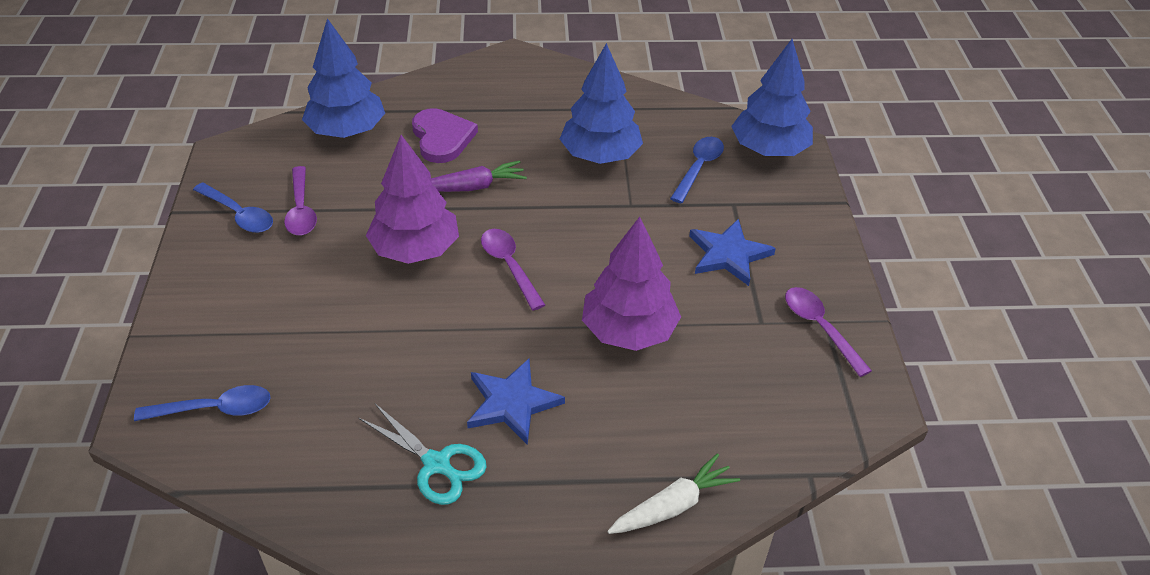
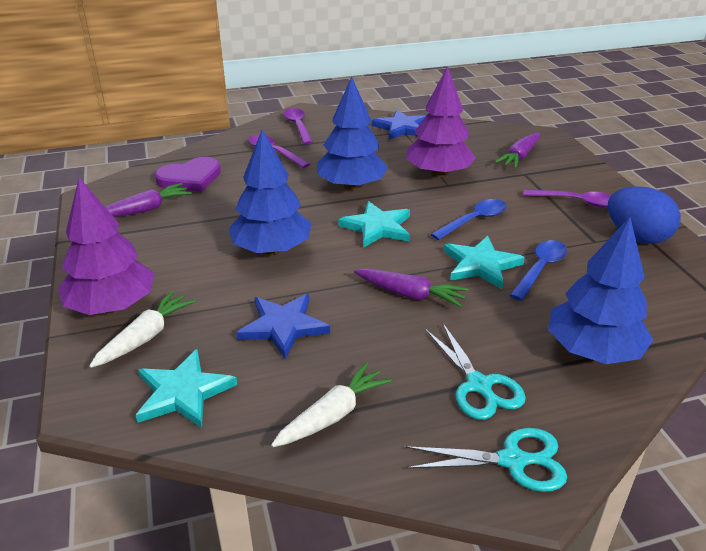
blue egg: none = 0 -> [608,186,681,244] = 1
blue spoon: [134,385,271,421] [193,182,273,233] [670,137,724,203] = 3 -> [430,199,507,240] [510,240,567,301] = 2
purple carrot: [431,160,527,192] = 1 -> [105,183,192,217] [354,268,469,307] [495,133,540,169] = 3
turquoise scissors: [359,404,487,505] = 1 -> [405,428,567,492] [425,322,526,420] = 2
turquoise star: none = 0 -> [136,349,237,428] [338,201,410,248] [444,236,525,289] = 3
white carrot: [607,453,740,534] = 1 -> [89,291,195,368] [271,362,392,447] = 2

